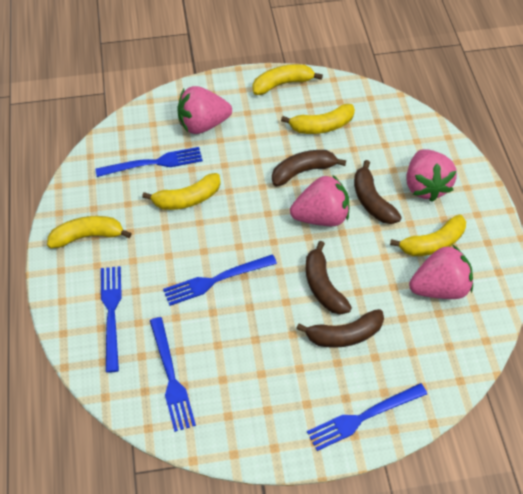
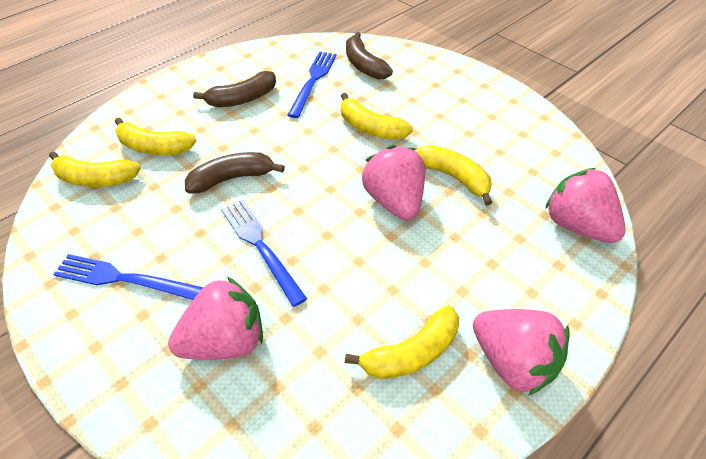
blue fork: [95,147,203,177] [101,266,122,373] [150,317,196,432] [163,254,277,306] [307,383,427,451] = 5 -> [53,254,204,300] [221,199,307,307] [287,52,337,118] = 3
brown banana: [272,150,346,186] [296,309,384,348] [306,241,352,315] [354,160,402,224] = 4 -> [185,152,285,194] [193,71,276,107] [346,32,393,79] = 3

